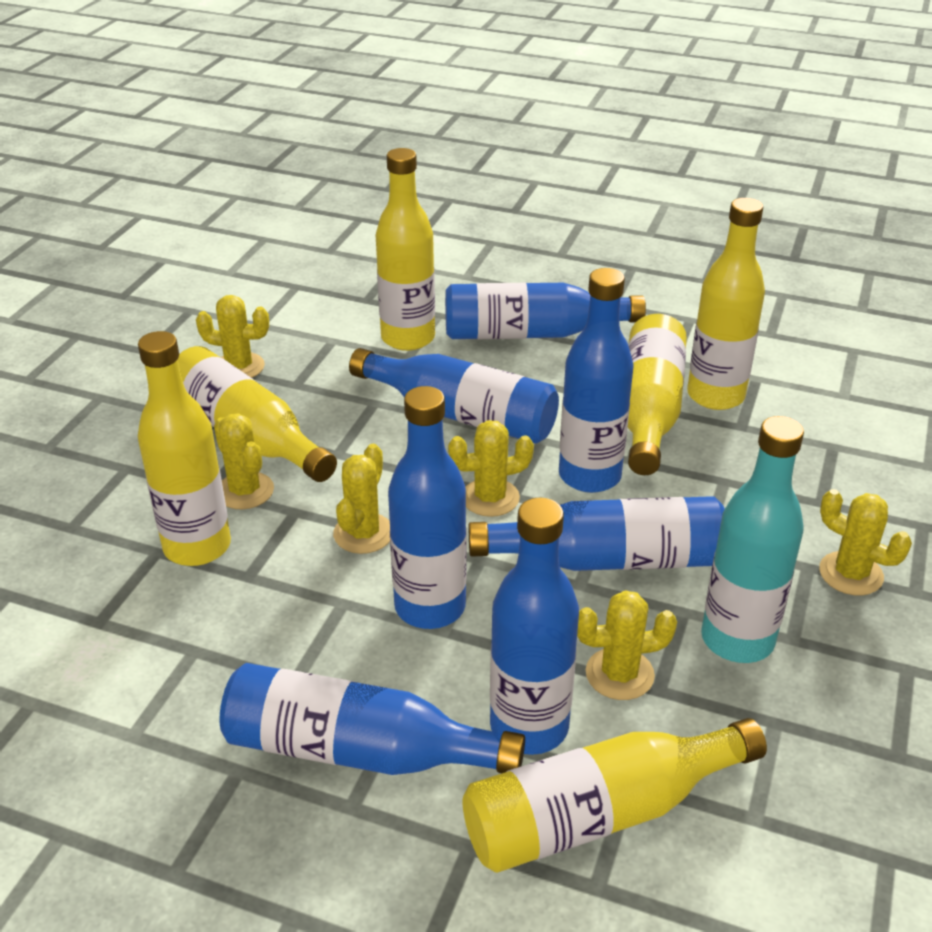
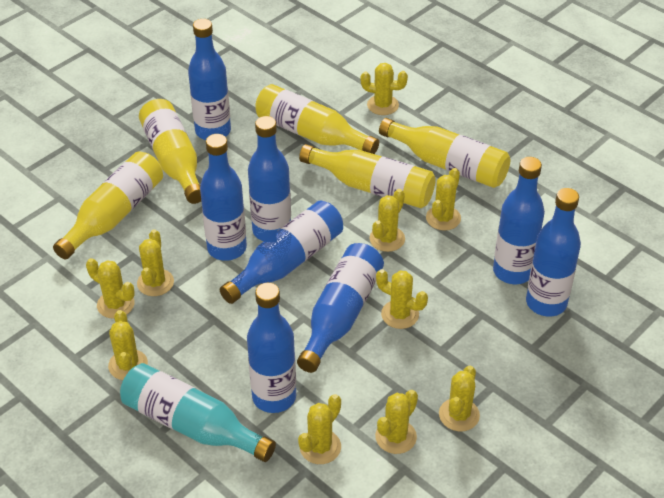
blue bottle: [219,663,525,775] [349,348,559,444] [388,386,467,629] [445,283,646,339] [468,496,725,571] [490,498,579,755] [559,268,634,493] = 7 -> [188,19,231,140] [200,134,247,261] [220,201,343,304] [247,283,296,413] [248,116,291,241] [297,243,384,373] [493,157,545,284] [526,188,581,317] = 8
yellow bottle: [138,331,231,566] [178,346,337,482] [376,148,435,351] [463,718,767,873] [628,314,687,475] [687,198,765,410] = 6 -> [53,152,163,259] [139,99,201,204] [255,84,379,154] [299,144,436,208] [379,118,510,188] = 5
yellow cactus: [196,295,269,378] [214,413,274,509] [333,444,390,554] [448,420,534,517] [577,590,677,700] [819,489,912,595] = 6 -> [86,258,135,319] [108,310,148,380] [137,229,174,296] [298,394,341,464] [361,63,408,115] [370,189,405,252] [375,390,418,454] [376,269,428,329] [426,168,461,231] [439,366,480,431] = 10

